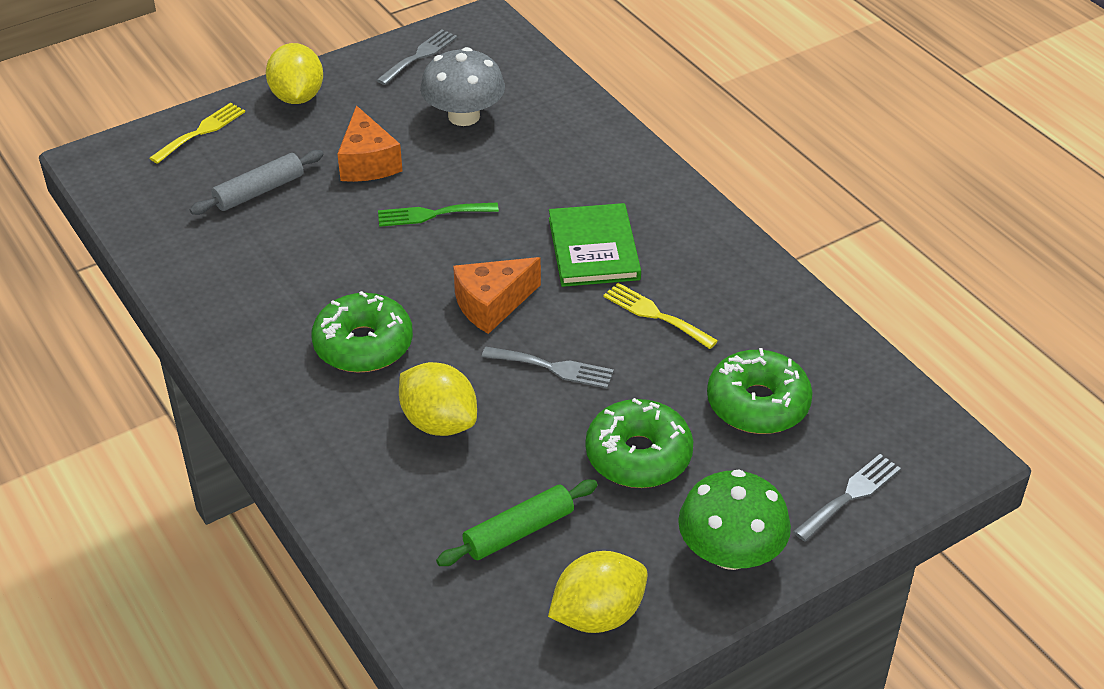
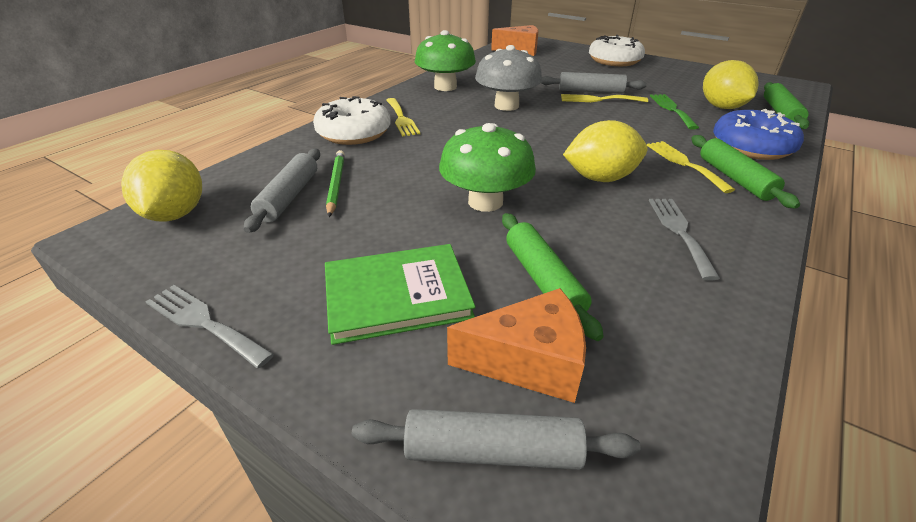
blue donut: none = 0 -> [713,109,804,160] = 1
green donut: [311,291,413,373] [585,398,693,488] [707,348,813,434] = 3 -> none = 0
green mushroom: [678,469,791,570] = 1 -> [415,30,476,91] [439,123,536,212] = 2
green pencil: none = 0 -> [326,150,345,217] = 1
green rolling pin: [436,480,598,566] = 1 -> [502,213,604,341] [691,135,800,209] [764,82,809,129] = 3
grey fork: [377,30,457,85] [482,347,614,388] [793,454,901,541] = 3 -> [145,285,274,368] [649,199,720,280] = 2
grey rolling pin: [190,150,323,215] = 1 -> [244,149,320,233] [352,409,640,470] [541,72,647,94] = 3
white donut: none = 0 -> [313,96,391,145] [589,35,645,66] = 2
yellow fork: [150,103,245,164] [603,283,718,349] = 2 -> [386,98,420,136] [561,94,648,102] [647,141,735,193] = 3

